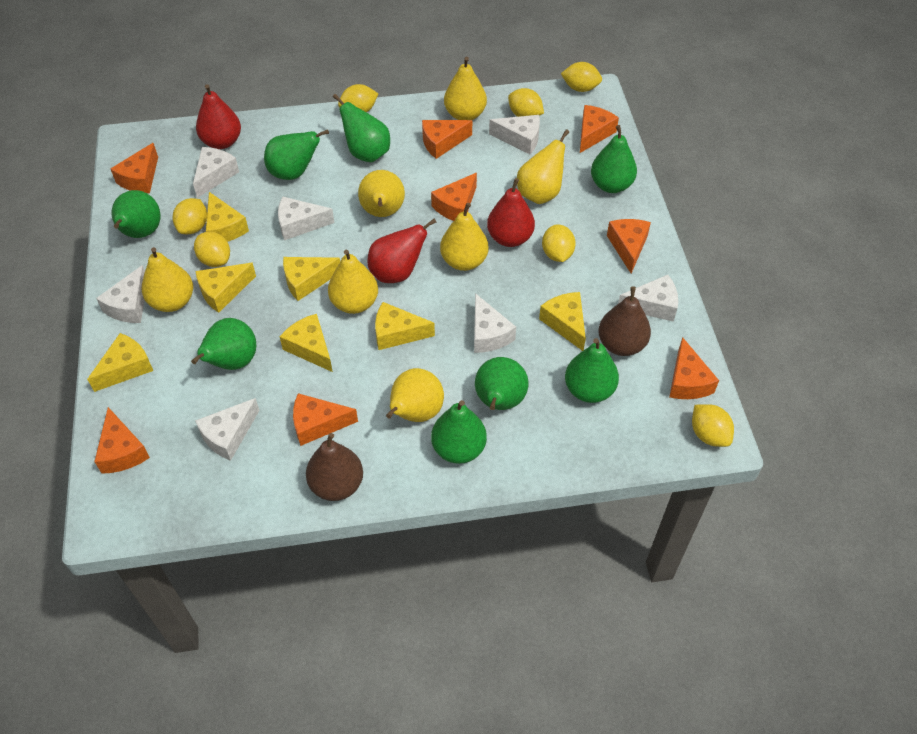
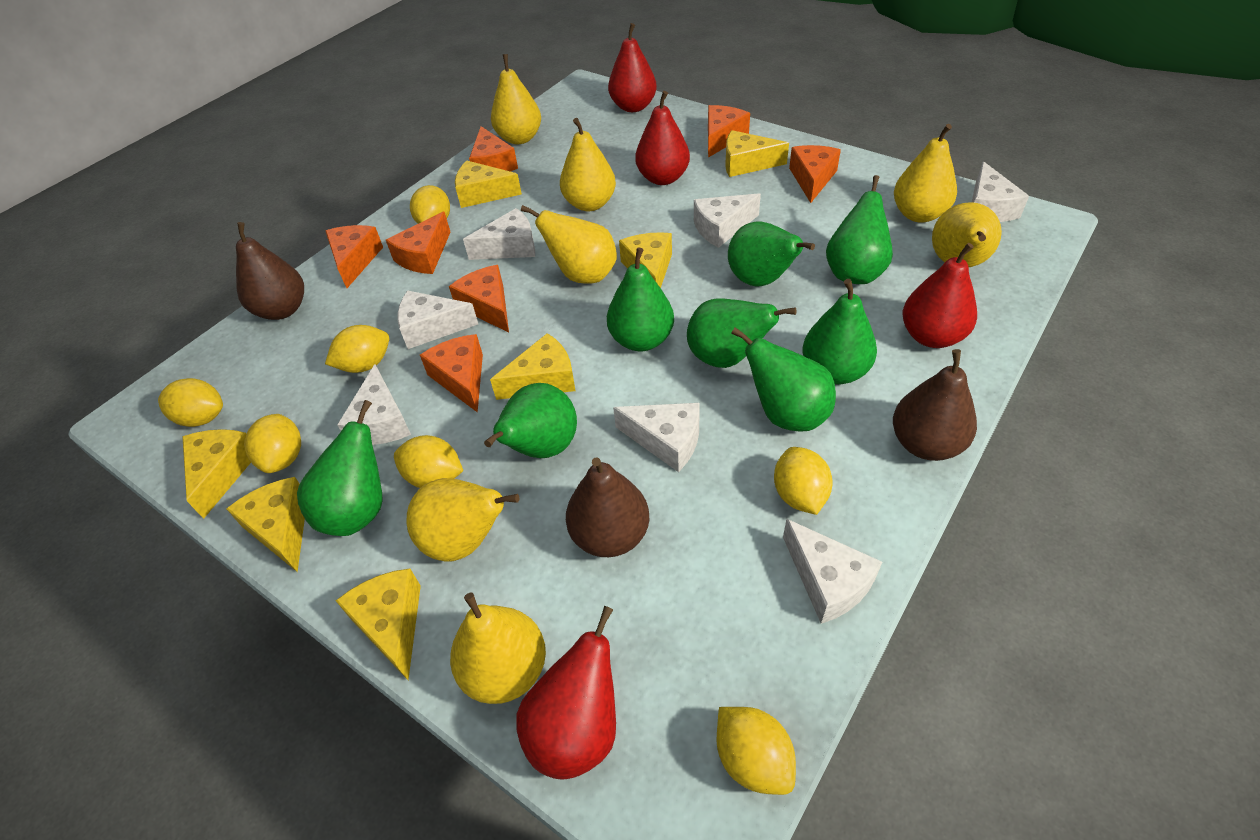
brown pear: [306,433,363,501] [598,286,651,356] = 2 -> [236,222,304,320] [566,457,649,557] [893,349,977,461] = 3
orange cheese: [94,407,150,474] [111,143,158,193] [293,393,358,446] [422,120,472,159] [431,173,477,221] [580,105,619,153] [607,219,651,273] [669,337,719,399] = 8 -> [326,225,383,288] [386,212,450,274] [420,334,483,413] [449,265,509,332] [469,126,518,172] [708,105,750,158] [789,145,841,203] = 7
red pear: [196,84,241,149] [367,218,436,283] [487,178,535,247] = 3 -> [516,606,616,779] [608,23,657,112] [635,91,690,185] [903,243,977,348] = 4

